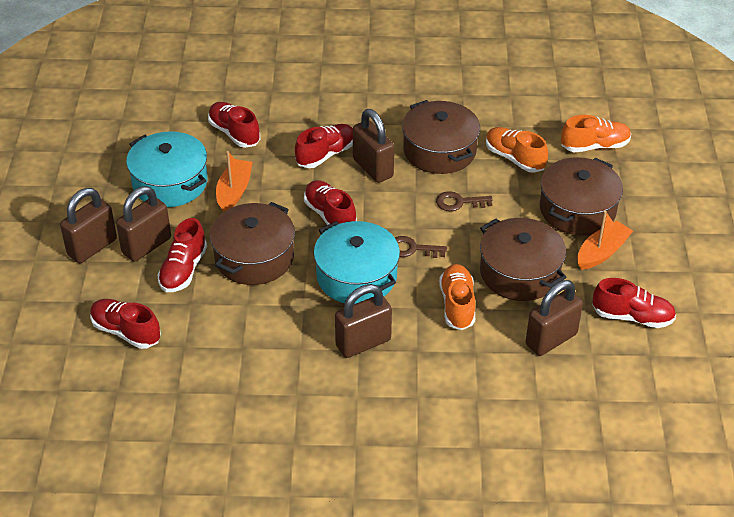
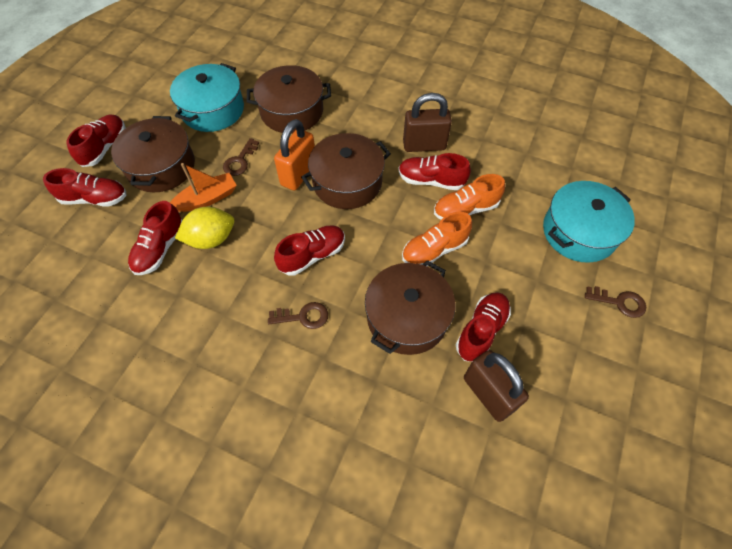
brown key: [395,236,447,258] [436,191,493,211] = 2 -> [223,138,259,176] [268,302,328,329] [585,286,646,318] = 3
brown padlock: [60,188,117,263] [116,186,171,262] [335,284,392,358] [353,109,394,183] [526,280,583,356] = 5 -> [403,93,452,152] [464,350,529,422] = 2
orange boat: [216,151,253,212] [577,211,633,270] = 2 -> [170,163,237,212] = 1
orange padlock: none = 0 -> [274,119,315,191] = 1
orange shoe: [439,264,475,330] [486,127,548,173] [561,115,631,152] = 3 -> [402,212,472,266] [434,174,505,220] = 2
yellow lemon: none = 0 -> [175,207,234,249] = 1

